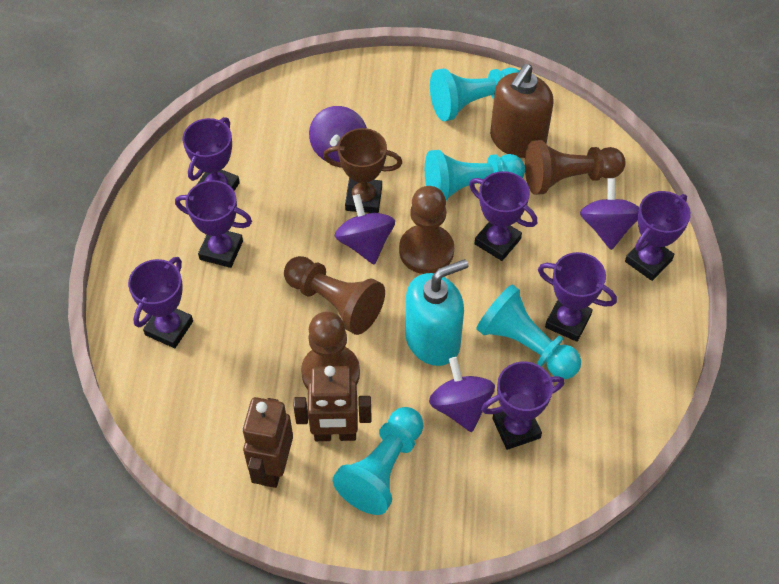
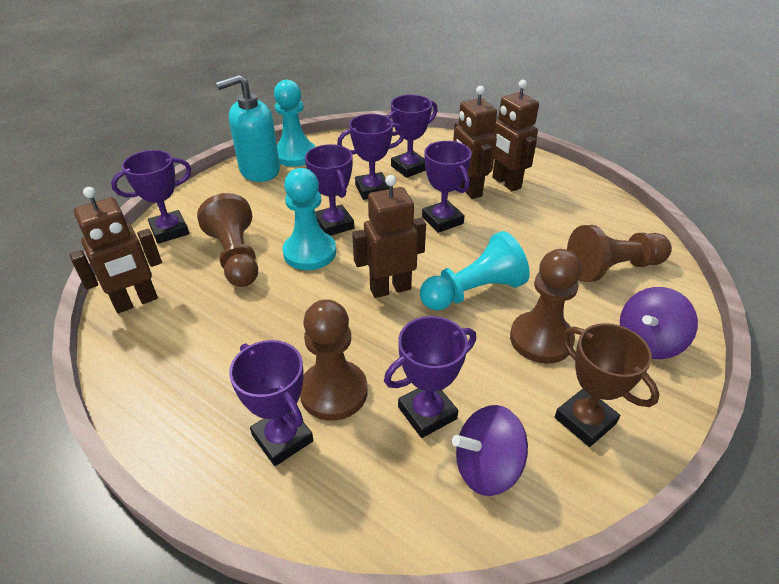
brown robot: [242,397,293,488] [294,366,372,441] = 2 -> [70,187,162,314] [352,175,426,298] [453,86,497,199] [492,80,539,192] = 4
brown soap dispenser: [490,64,554,158] = 1 -> none = 0
purple spinning top: [309,106,367,162] [335,194,395,265] [429,357,495,432] [580,178,639,250] = 4 -> [452,405,528,496] [620,287,698,359] = 2
turquoise pawn: [333,407,424,515] [425,150,525,201] [430,67,519,121] [476,284,581,379] = 4 -> [274,80,316,167] [282,168,336,270] [420,231,530,311] = 3

